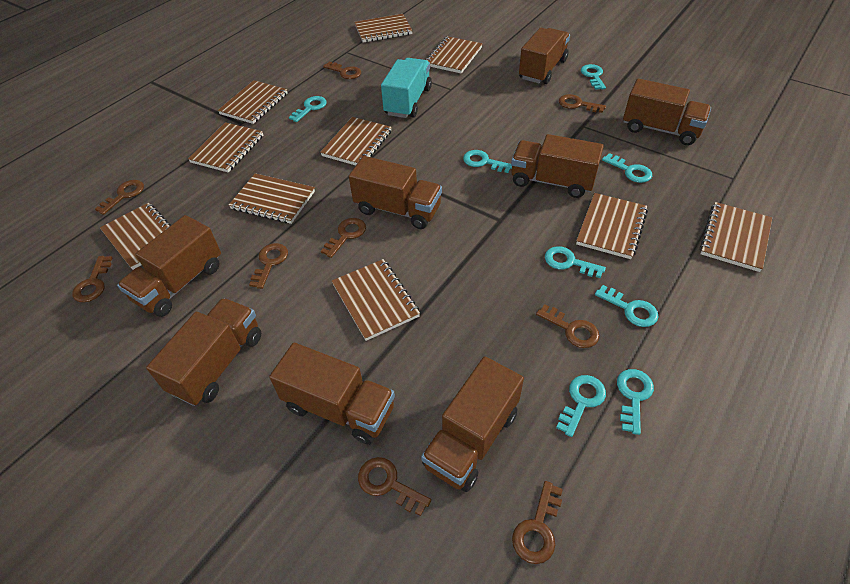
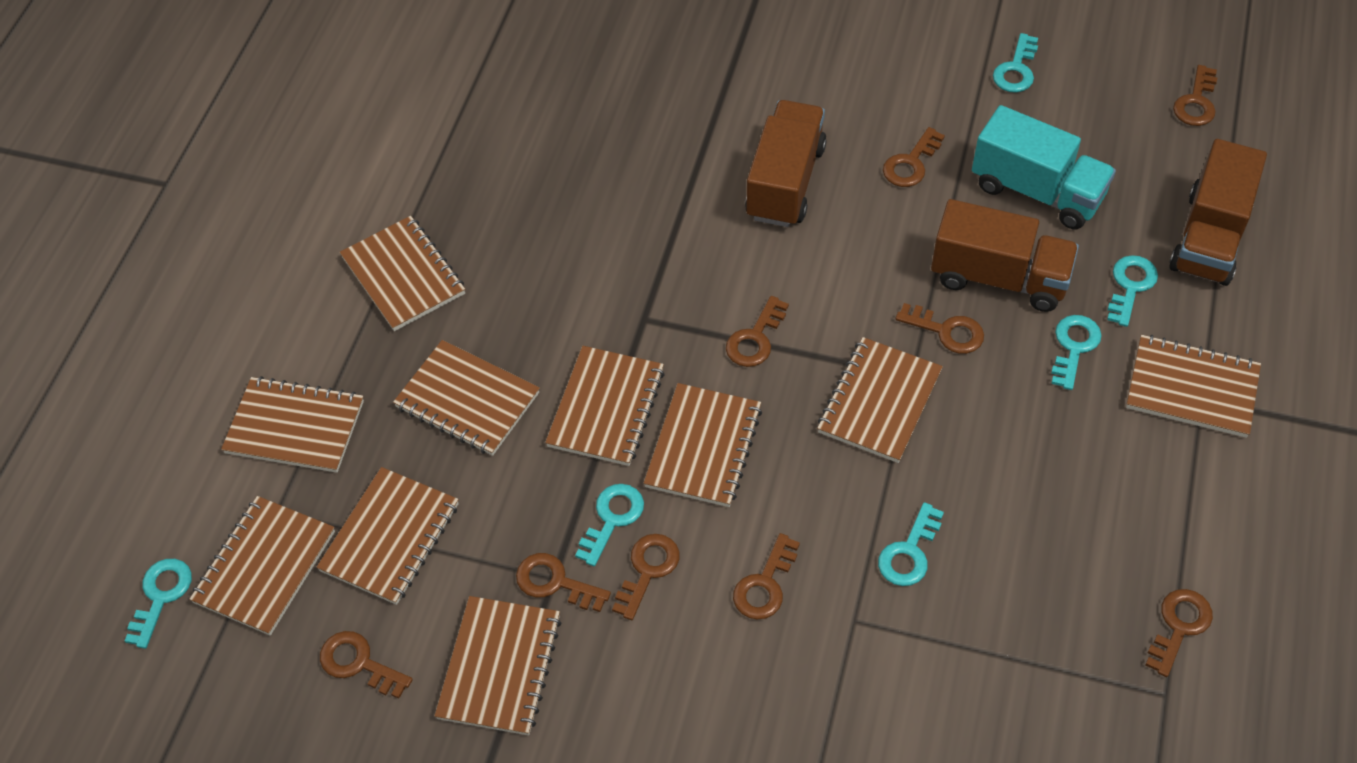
brown truck: [117,215,221,317] [146,298,261,406] [269,343,395,445] [349,156,442,229] [421,357,524,492] [511,134,604,198] [519,28,570,84] [623,79,711,145] = 8 -> [745,100,827,227] [931,199,1079,312] [1169,139,1267,286] = 3
turquoise key: [289,96,327,122] [463,150,512,173] [545,246,606,278] [556,375,606,437] [581,64,606,90] [595,285,659,327] [602,153,652,183] [617,369,654,435] = 8 -> [125,559,192,649] [575,484,644,567] [878,502,944,586] [993,33,1038,93] [1051,315,1102,390] [1107,255,1158,327] = 6

